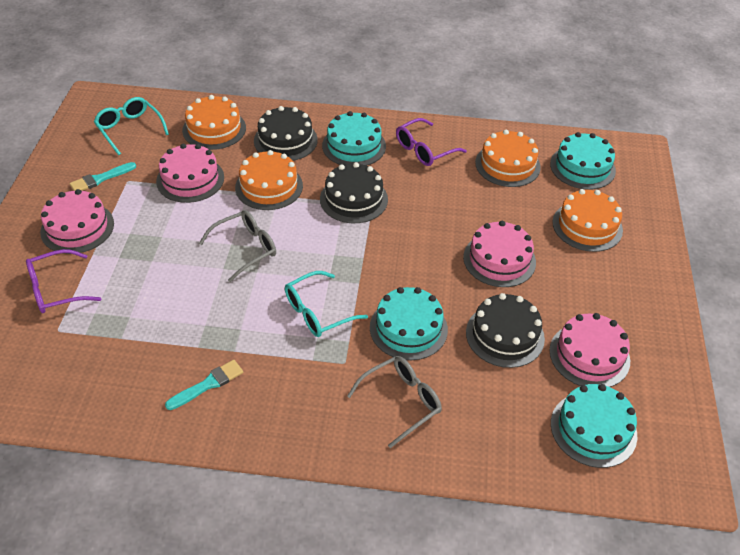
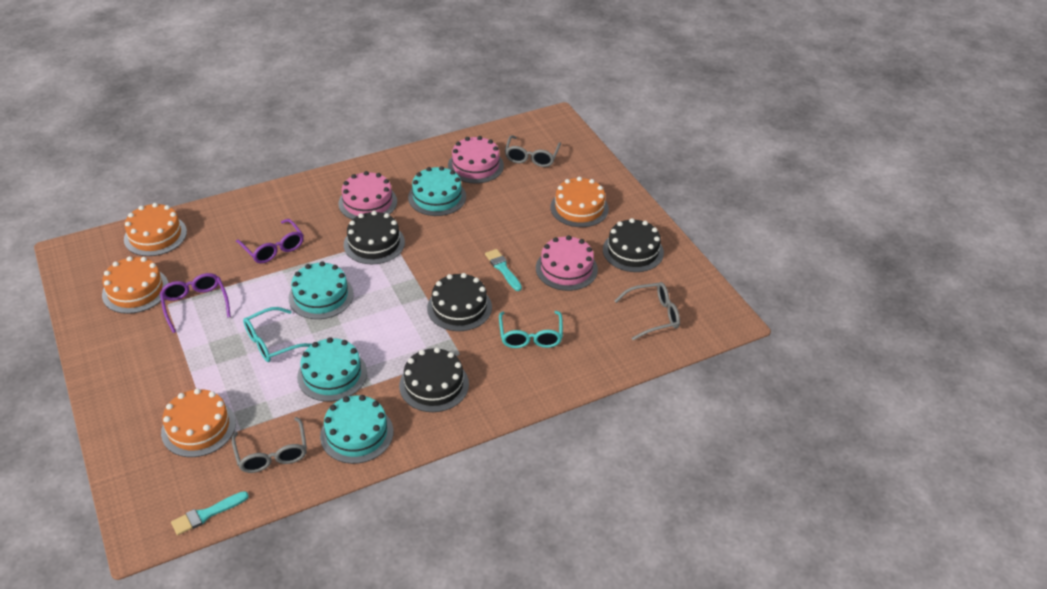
black cake: [254,106,318,161] [320,162,388,223] [466,293,545,368] = 3 -> [344,211,405,264] [399,347,469,412] [427,273,492,331] [603,218,664,272] = 4
grey glasses: [199,210,276,282] [347,356,442,448] = 2 -> [231,417,307,473] [505,135,561,167] [615,282,680,340] = 3
pink cake: [40,189,114,254] [156,144,224,203] [463,221,536,287] [550,313,630,387] = 4 -> [338,171,397,220] [448,136,504,183] [536,235,598,291] = 3

